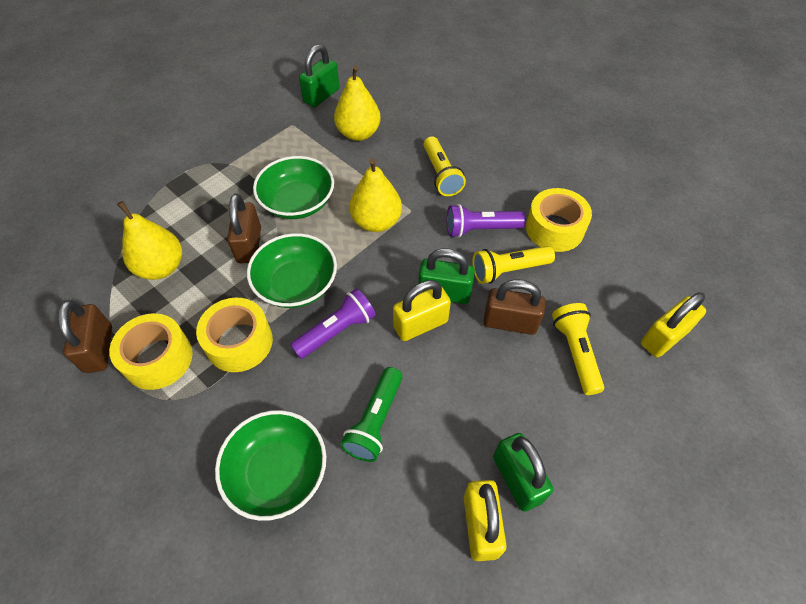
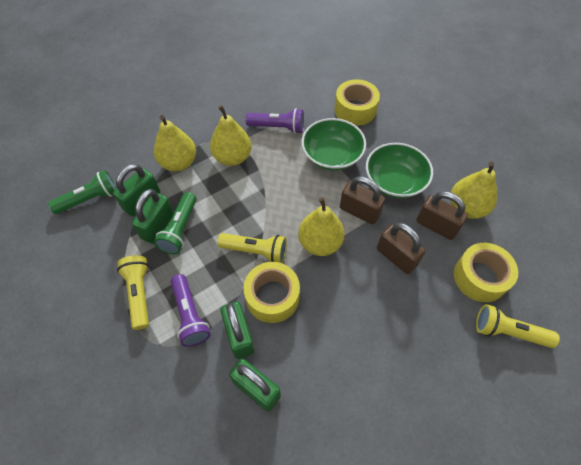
green bowl: [215,410,326,521] [247,233,337,308] [253,156,334,219] = 3 -> [301,118,366,171] [366,143,433,198] = 2
green flashlight: [340,367,403,462] = 1 -> [48,170,117,214] [154,192,197,254] = 2
green padlock: [299,44,339,107] [418,248,475,304] [493,433,554,512] = 3 -> [113,164,160,216] [132,189,174,244] [220,302,254,359] [229,359,281,412] = 4
yellow padlock: [393,280,451,341] [464,480,507,561] [641,292,706,357] = 3 -> none = 0
yellow pear: [117,201,182,280] [334,66,381,141] [350,158,402,232] = 3 -> [154,115,196,171] [210,105,251,166] [298,197,345,256] [451,162,497,219] = 4

